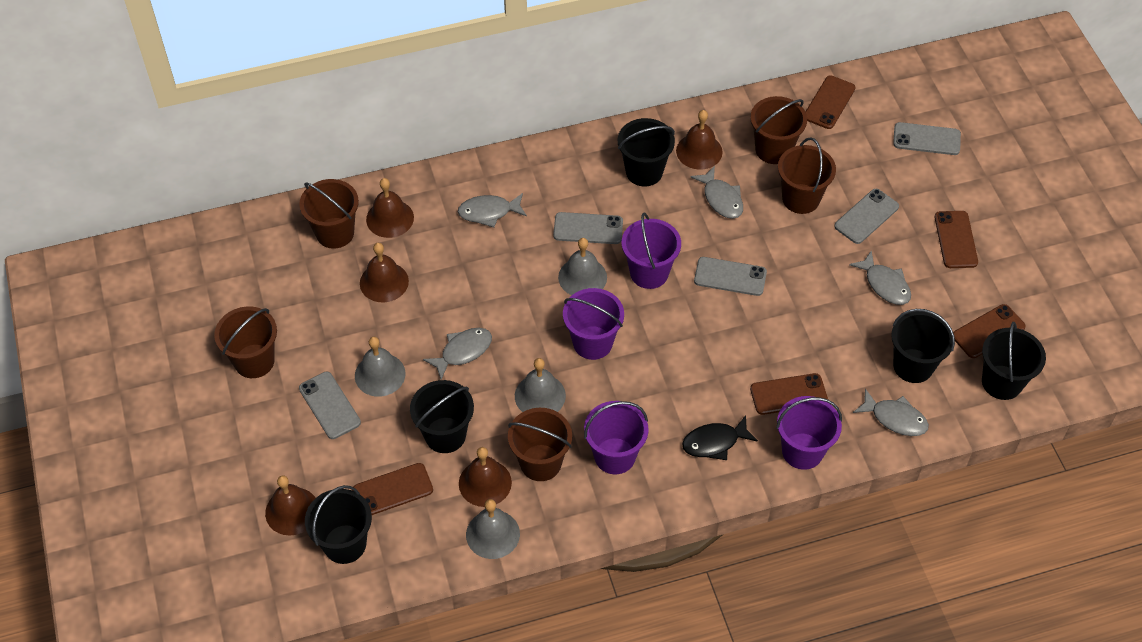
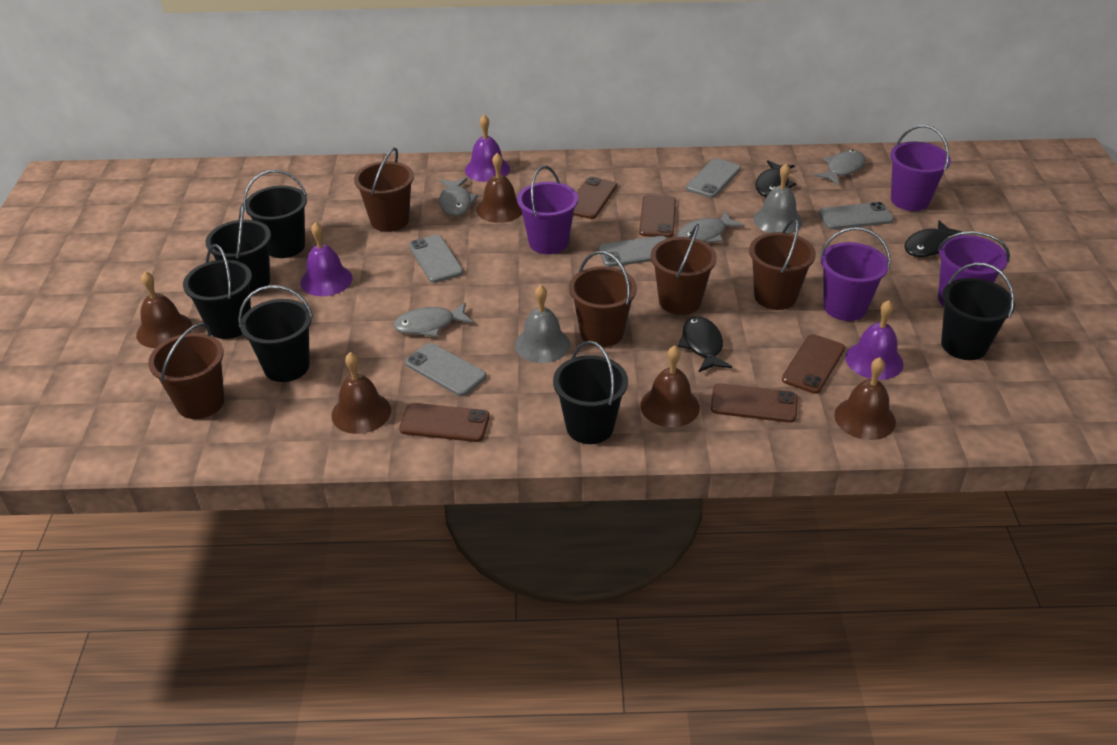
black bucket: [305,485,372,564] [410,380,474,453] [618,118,675,187] [891,309,955,383] [982,322,1046,400] = 5 -> [183,244,252,339] [205,204,271,294] [238,285,313,382] [243,170,307,258] [553,341,628,444] [941,263,1015,360] = 6
black fish: [682,415,758,460] = 1 -> [678,317,732,372] [755,160,796,197] [905,220,962,257] = 3
grey bell: [355,337,406,397] [466,499,520,559] [515,358,566,412] [558,238,607,295] = 4 -> [515,285,570,363] [753,163,803,233] = 2
grey fish: [423,328,492,380] [458,193,527,227] [690,166,743,219] [849,250,911,305] [853,389,929,436] = 5 -> [393,302,473,337] [439,178,478,216] [677,211,744,243] [814,150,865,186] = 4
purple bell: none = 0 -> [300,222,353,296] [465,115,510,182] [845,300,904,380] = 3

